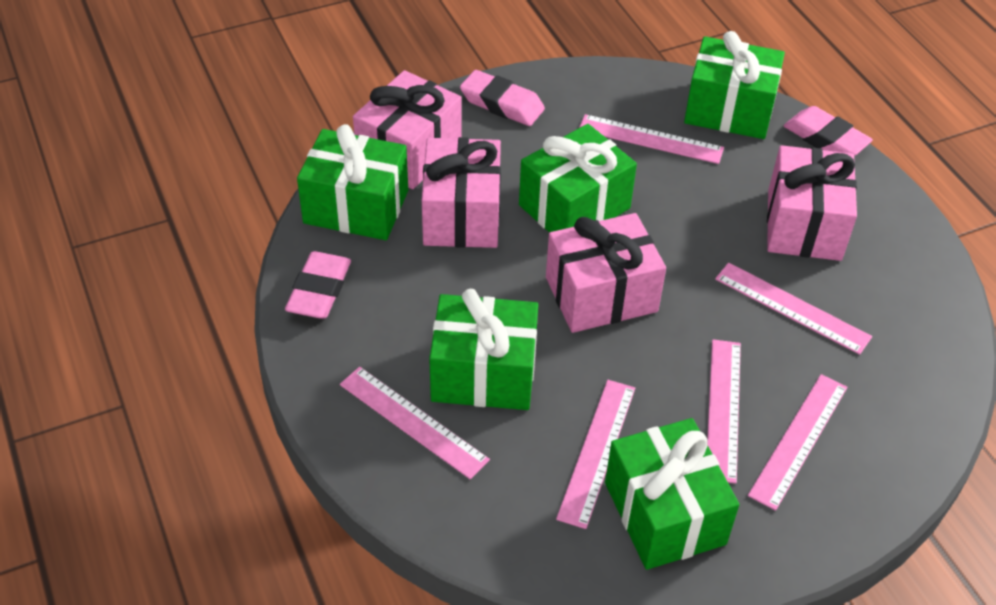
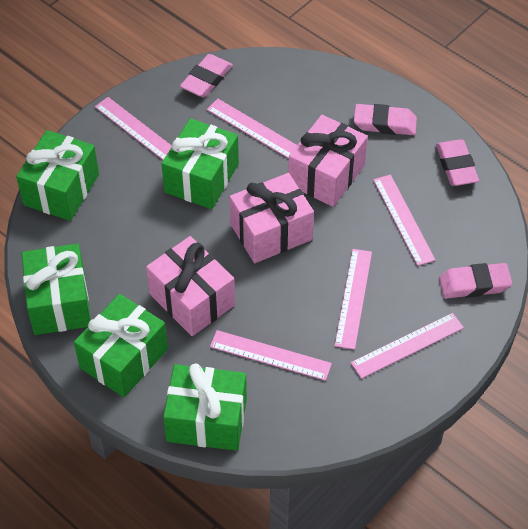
pink eraser: [285,251,351,319] [460,70,545,126] [783,106,873,156] = 3 -> [180,54,233,97] [354,104,417,135] [436,139,479,186] [439,263,512,298] = 4
pink gift: [353,70,462,189] [422,137,501,248] [546,213,666,333] [767,145,857,261] = 4 -> [146,236,235,336] [230,173,314,263] [288,115,368,207] = 3

